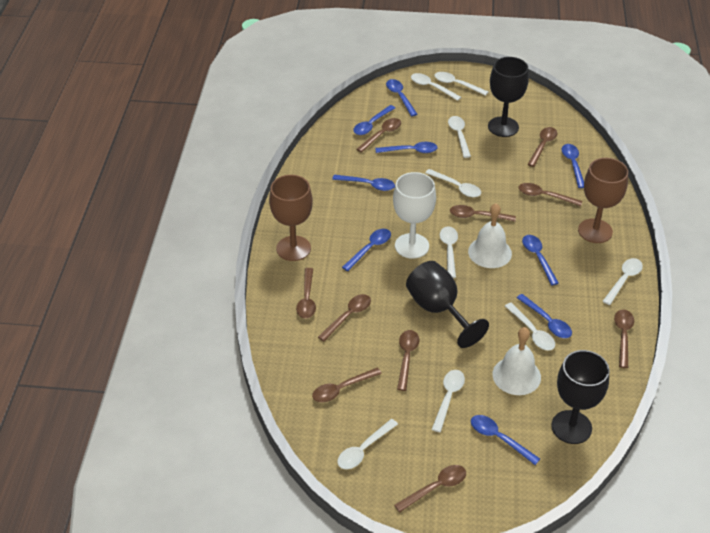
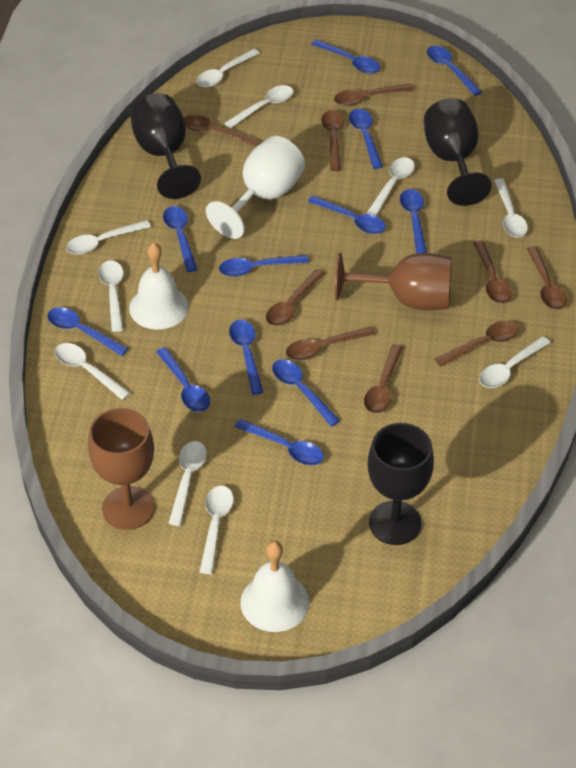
blue spoon: [332,175,395,191] [342,229,391,271] [353,105,395,135] [375,142,438,153] [386,79,417,116] [471,415,540,465] [517,294,572,338] [522,235,559,285] [561,144,584,188] = 9 -> [47,307,128,356] [156,347,210,412] [163,206,198,272] [219,255,309,277] [229,320,263,395] [235,419,324,465] [272,359,340,426] [308,196,386,234] [311,39,380,74] [349,109,383,169] [400,189,427,254] [427,46,482,96] = 12
brown spoon: [296,268,316,318] [312,368,382,402] [318,294,371,341] [357,118,401,153] [394,465,466,512] [397,330,419,391] [450,205,516,221] [518,183,582,206] [527,127,557,167] [614,309,634,368] = 10 -> [184,115,262,147] [266,269,325,326] [286,327,375,361] [321,110,344,171] [334,84,413,106] [364,344,403,413] [435,321,519,367] [473,240,512,303] [527,246,567,310] = 9
white spoon: [337,419,398,469] [411,73,461,101] [425,169,481,197] [431,370,465,432] [435,72,488,96] [440,226,458,278] [448,116,471,158] [505,303,555,350] [603,258,643,305] = 9 -> [55,343,130,400] [66,220,151,255] [98,260,124,332] [168,441,207,526] [196,49,260,88] [200,486,234,574] [224,85,293,128] [367,157,415,216] [479,336,551,388] [494,178,528,237] = 10

